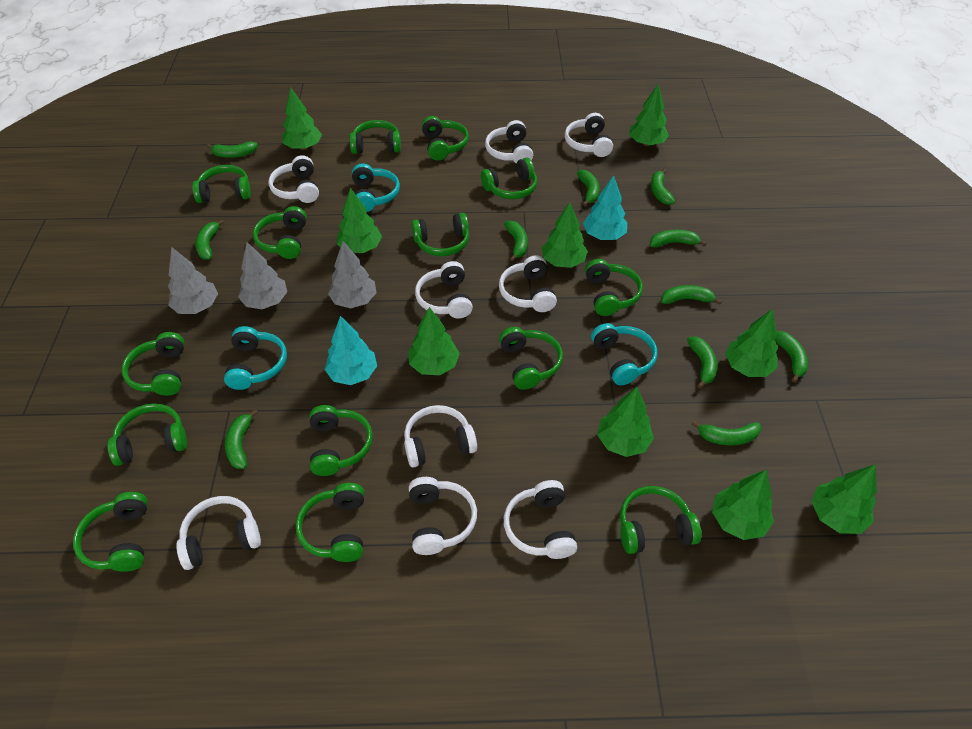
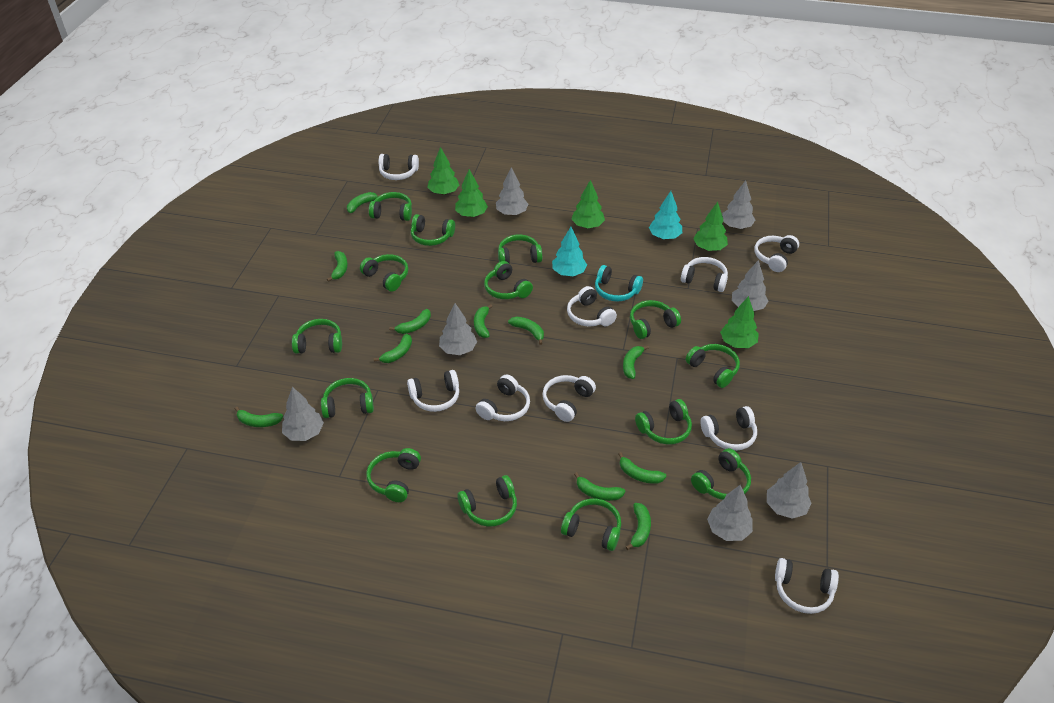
green tree: [282,88,322,150] [337,188,382,253] [408,307,460,375] [542,202,588,268] [597,387,654,457] [629,84,669,146] [712,469,774,540] [725,309,778,377] [811,464,877,534] = 9 -> [427,147,459,195] [455,169,488,217] [571,180,605,228] [693,202,728,251] [720,296,759,348] = 5
grey tree: [168,247,218,314] [238,242,287,309] [328,241,376,308] = 3 -> [282,387,324,441] [439,303,477,355] [496,167,528,216] [707,485,753,541] [722,180,755,229] [732,260,768,311] [767,462,812,519] = 7
turquoise headphones: [224,326,287,390] [352,163,400,212] [591,323,657,385] = 3 -> [595,265,643,302] = 1

